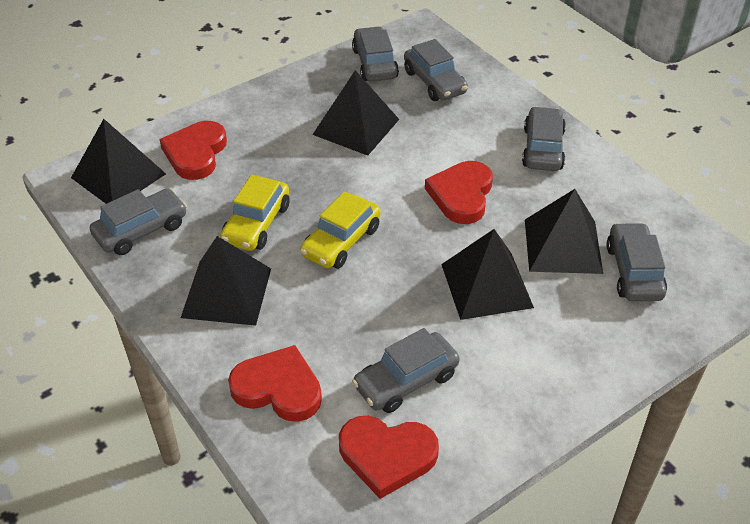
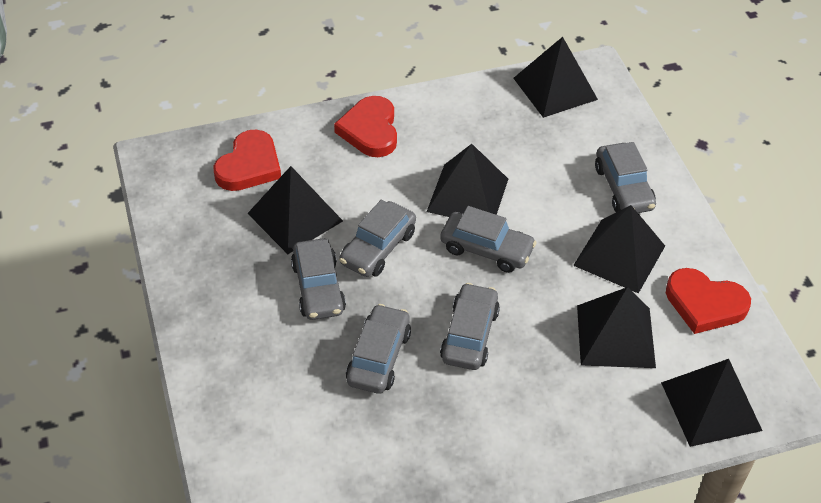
black pyramid: [71,119,166,204] [181,236,271,326] [312,70,399,156] [441,229,534,320] [525,189,603,274] = 5 -> [247,166,343,254] [427,144,508,217] [513,37,598,118] [573,205,665,294] [577,287,656,368] [661,359,762,447] = 6
red heart: [160,121,227,180] [228,345,322,422] [339,416,439,499] [425,161,493,224] = 4 -> [213,130,281,191] [334,96,397,157] [666,268,751,334] = 3
yellow car: [220,174,290,251] [300,191,381,269] = 2 -> none = 0

